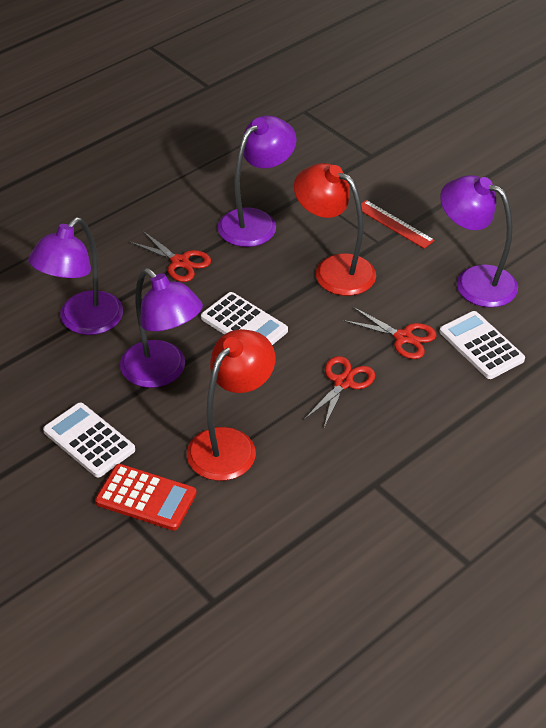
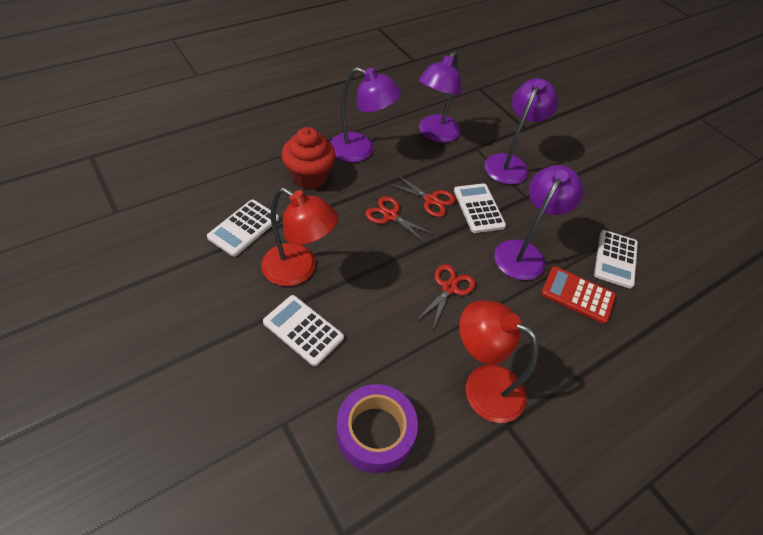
purple tape: none = 0 -> [336,384,418,473] = 1
red cupcake: none = 0 -> [282,127,336,189] = 1
red ruler: [361,200,435,249] = 1 -> none = 0
white calculator: [43,403,135,477] [201,292,288,345] [439,311,525,379] = 3 -> [207,200,279,257] [263,295,344,366] [454,183,506,233] [594,230,638,289] = 4

